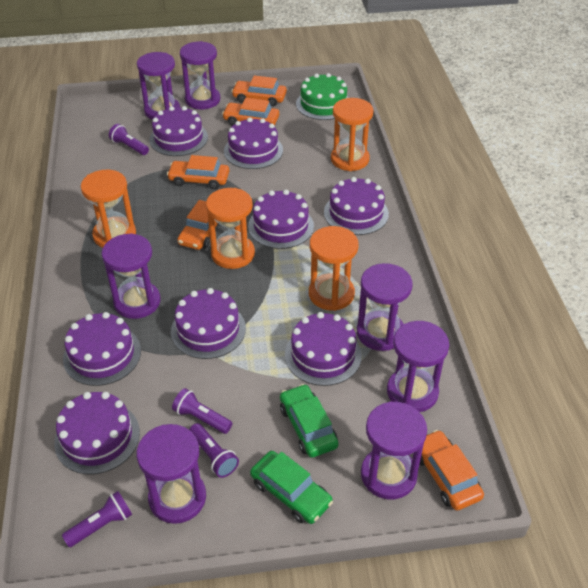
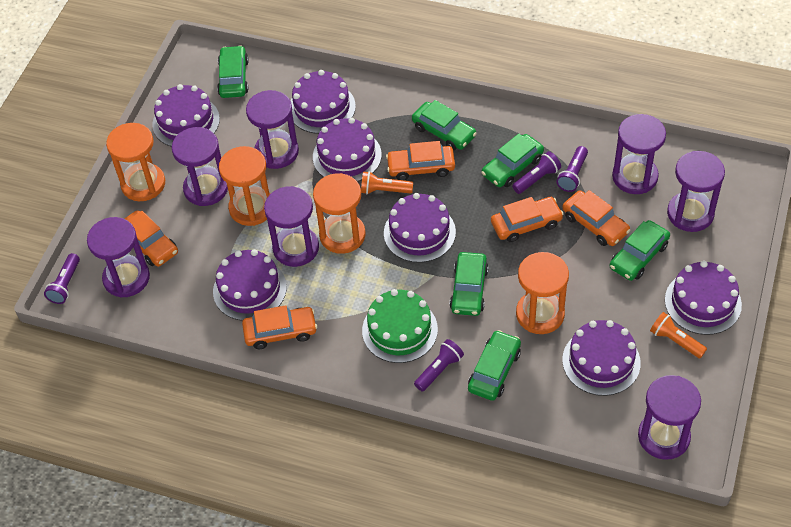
green car: [250,451,333,524] [280,384,339,458] = 2 -> [217,45,249,98] [412,100,477,151] [450,252,489,316] [468,330,521,401] [482,134,544,187] [609,220,670,281] = 6
orange flashlight: none = 0 -> [361,171,413,194] [650,312,707,358] = 2
purple cake: [54,392,140,474] [63,312,141,386] [149,106,208,156] [171,288,246,359] [224,117,283,169] [248,189,314,249] [285,312,362,386] [324,177,389,235] = 8 -> [152,84,220,147] [213,249,287,321] [291,70,356,134] [313,118,382,182] [384,193,456,263] [562,320,641,396] [665,261,742,335] = 7

